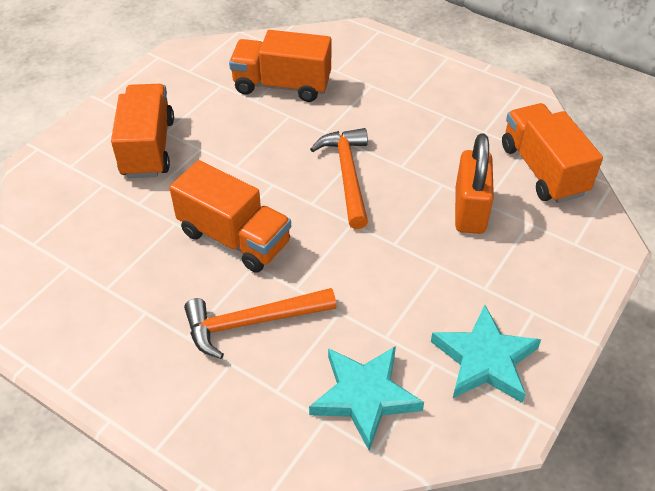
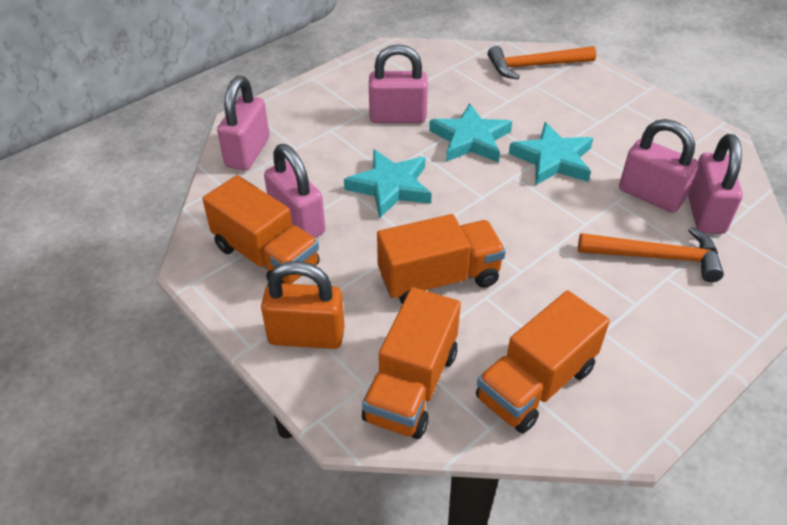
pink padlock: none = 0 -> [217,76,269,170] [264,144,325,238] [369,44,428,123] [619,119,698,212] [688,134,743,234] = 5
turquoise star: [309,346,424,451] [431,305,541,403] = 2 -> [344,149,432,218] [429,103,512,162] [509,122,593,185] = 3

